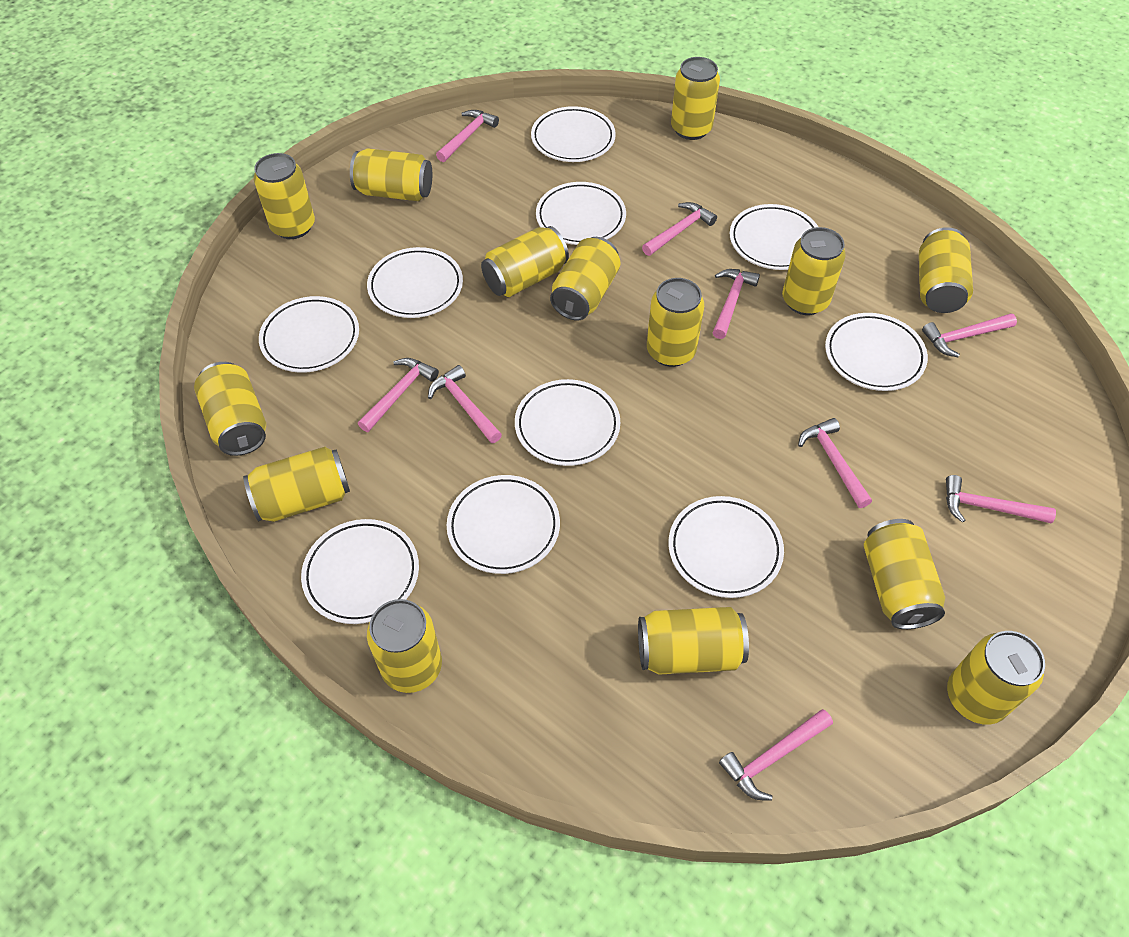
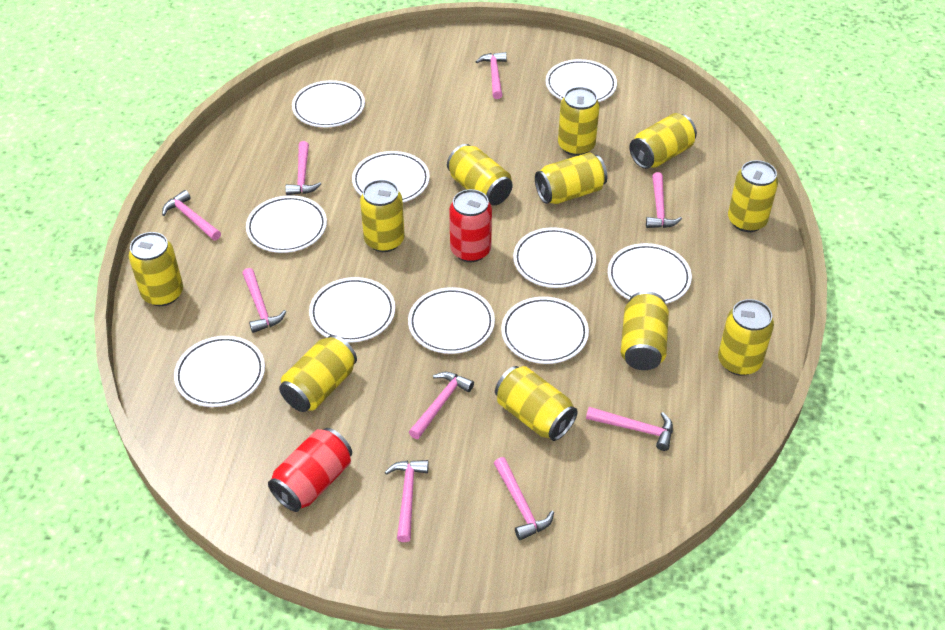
red can: none = 0 -> [268,428,352,512] [449,189,492,262] = 2
yellow can: [194,362,266,456] [243,447,350,522] [254,153,315,239] [350,148,432,201] [367,599,442,693] [481,226,569,297] [550,237,621,320] [638,607,749,675] [647,278,704,367] [671,57,720,140] [782,227,846,315] [864,519,945,629] [919,227,973,313] [947,631,1045,725] = 14 -> [129,232,183,306] [279,335,357,412] [360,180,405,252] [447,144,513,205] [495,366,578,441] [535,152,607,204] [558,87,600,156] [621,291,669,370] [629,113,697,169] [718,299,774,376] [728,160,778,232] = 11

